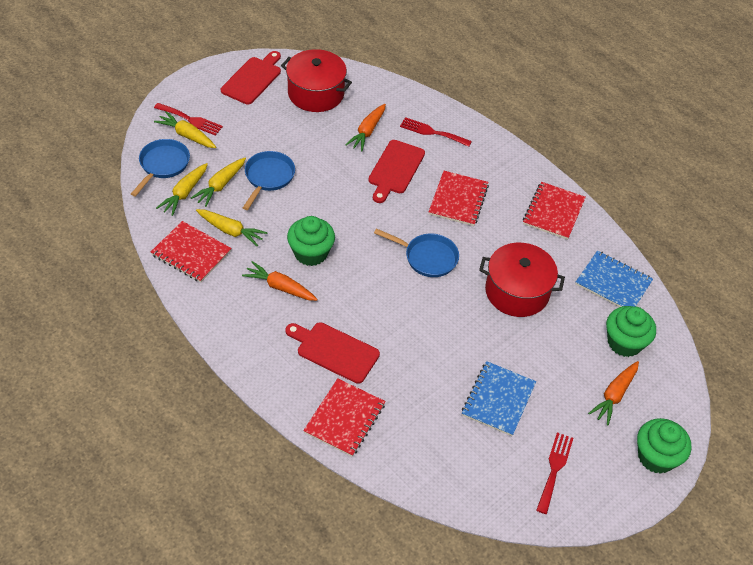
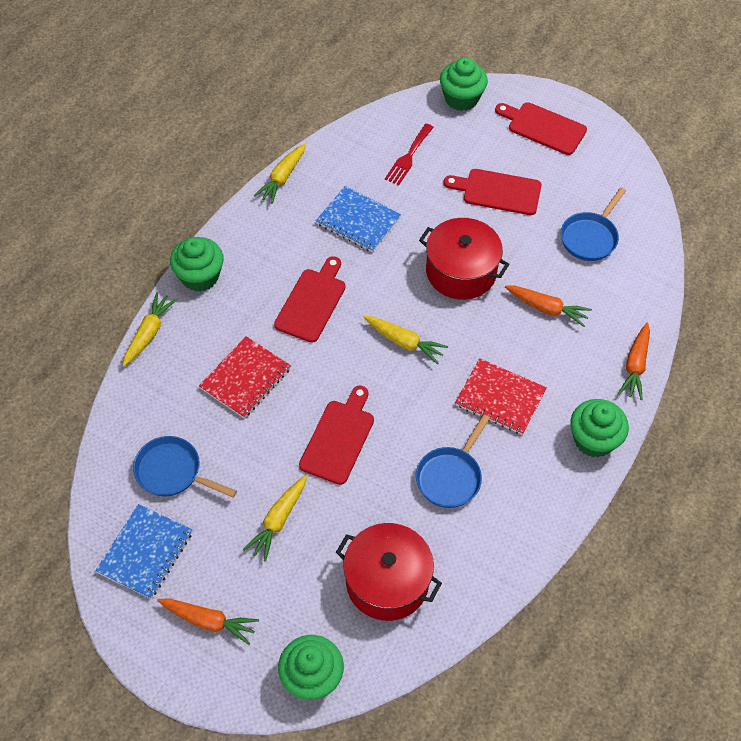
green cupcake: [287,216,335,266] [606,306,656,357] [637,418,691,474] = 3 -> [170,237,224,292] [278,635,344,700] [440,57,488,111] [570,399,629,457] = 4
red cutting board: [221,51,281,105] [285,322,380,384] [368,140,425,203] = 3 -> [274,256,345,343] [299,386,374,485] [444,169,542,215] [495,102,587,155] = 4
red fork: [154,103,223,136] [400,117,472,147] [536,432,573,514] = 3 -> [385,124,434,185] = 1
red notebook: [151,221,232,283] [303,378,386,457] [429,171,489,226] [523,182,586,240] = 4 -> [199,336,291,418] [455,358,547,435] = 2

